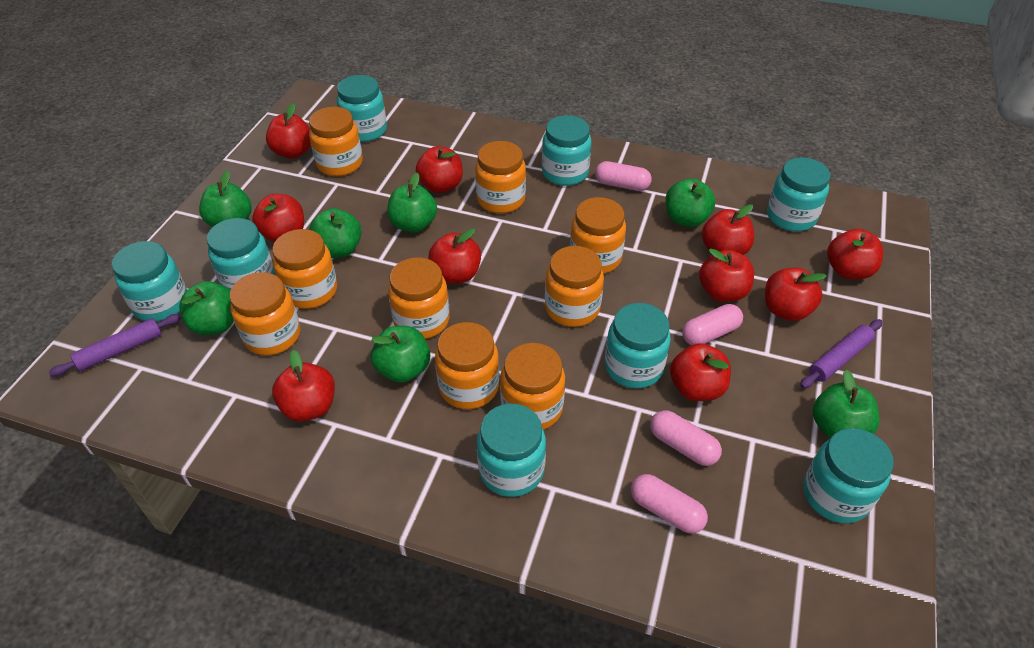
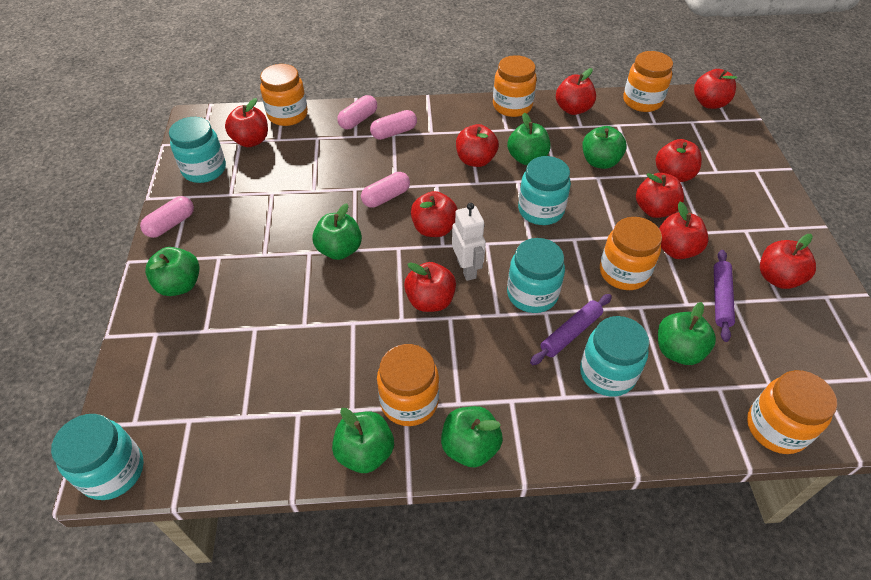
orange jar: [229,272,300,355] [272,229,337,309] [309,107,363,176] [388,257,450,339] [435,322,499,409] [475,141,526,213] [500,343,565,430] [545,246,604,327] [570,197,626,274] = 9 -> [260,64,308,126] [377,344,439,426] [493,55,537,117] [600,217,662,290] [623,51,673,112] [747,370,837,454] = 6
turquoise jar: [112,241,187,322] [207,218,275,290] [337,75,387,142] [477,404,546,497] [542,115,592,186] [605,303,671,389] [767,158,830,232] [803,428,894,523] = 8 -> [51,414,144,500] [169,117,226,183] [507,238,565,313] [518,156,571,225] [580,316,649,397] = 5
white robot: none = 0 -> [452,203,486,281] = 1

